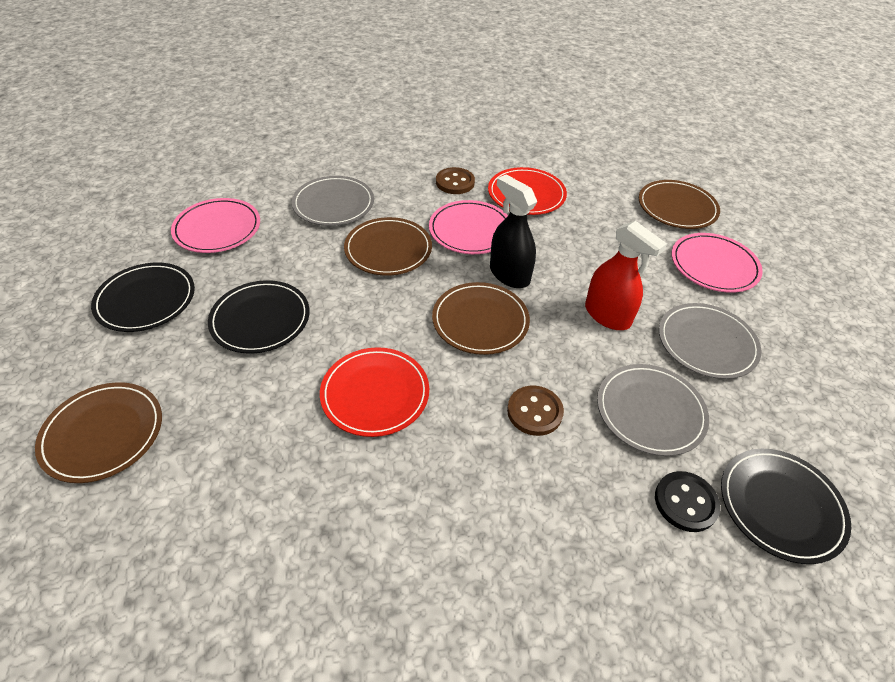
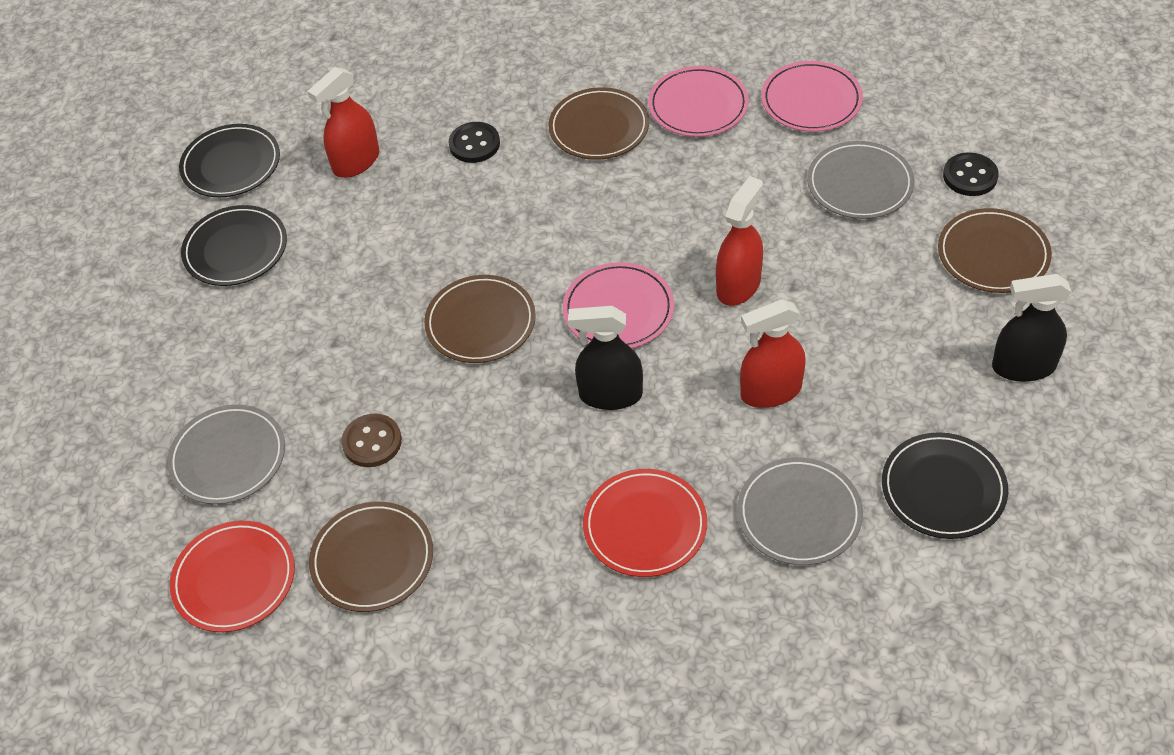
black button: [655,471,721,532] = 1 -> [449,122,500,163] [943,152,999,196] = 2
black spray bottle: [490,174,537,288] = 1 -> [568,306,643,410] [992,274,1072,382] = 2
brown button: [436,167,475,194] [507,385,564,436] = 2 -> [341,414,402,467] = 1
red spray bottle: [585,221,667,330] = 1 -> [307,67,379,178] [716,176,763,306] [740,299,806,408] = 3

